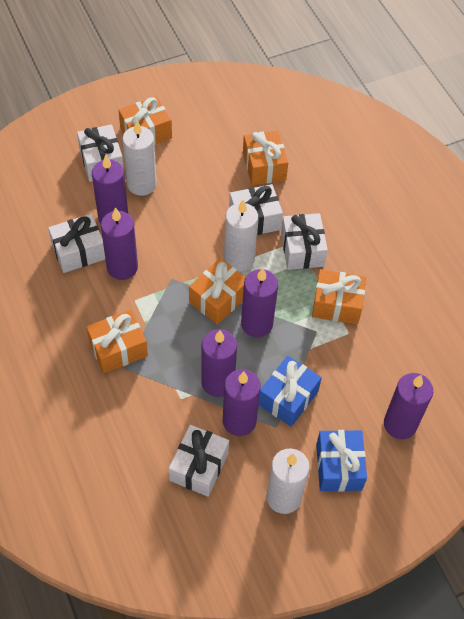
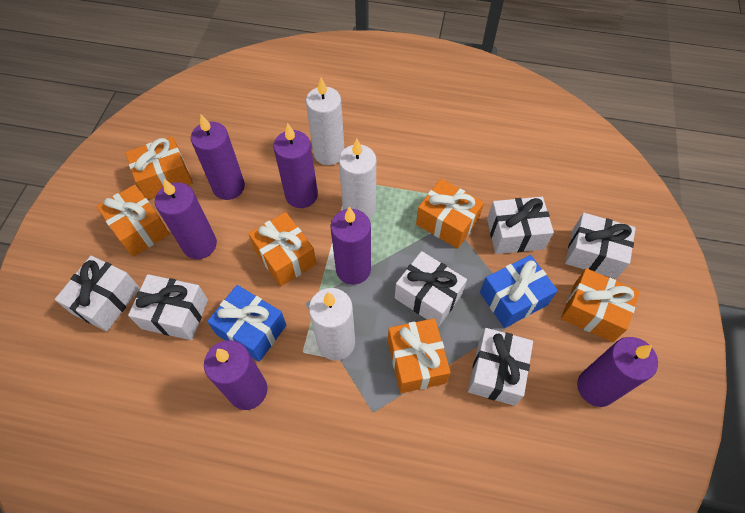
orange gift: [86,310,148,373] [118,96,172,145] [189,258,246,325] [243,130,288,185] [312,269,366,324] = 5 -> [96,185,170,257] [125,136,193,200] [248,212,317,286] [388,318,451,393] [416,179,484,249] [561,268,640,342] = 6
white gift: [48,214,105,273] [77,124,124,182] [169,425,229,497] [229,184,283,235] [281,213,328,270] = 5 -> [55,255,140,332] [128,274,208,340] [395,251,467,327] [468,328,533,406] [487,197,554,254] [565,213,636,279] = 6

